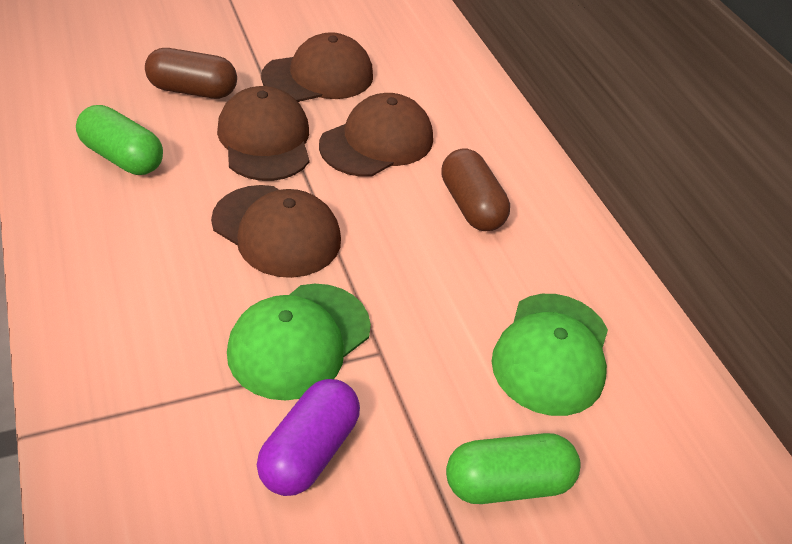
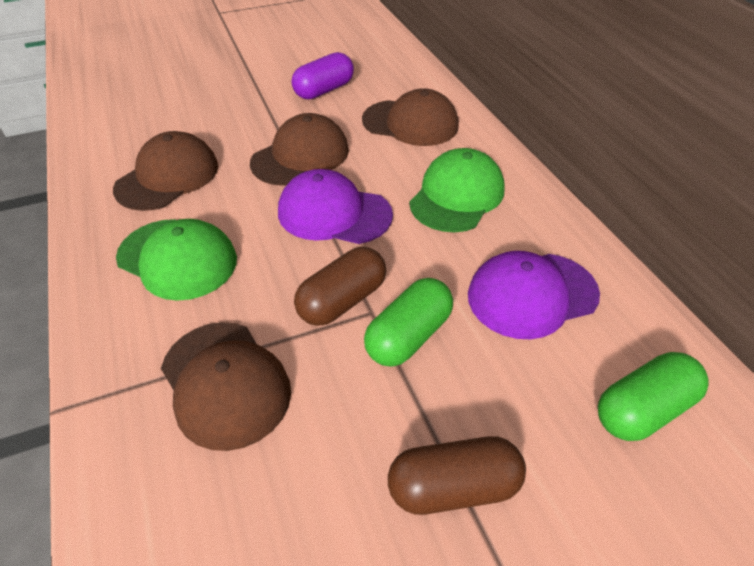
purple cap: none = 0 -> [278,169,393,244] [468,251,600,339] = 2

